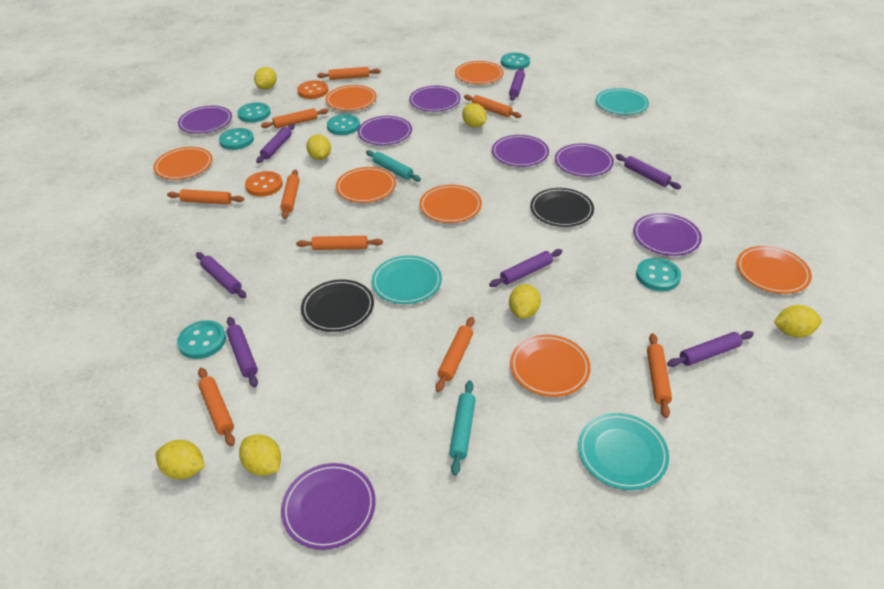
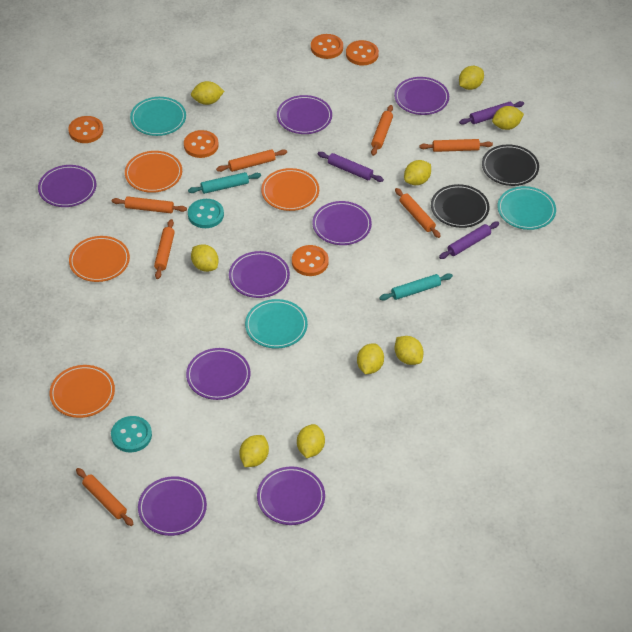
orange button: [245,171,283,196] [297,80,328,99] = 2 -> [68,116,103,143] [184,130,219,158] [292,245,329,276] [311,34,343,59] [346,40,379,66] = 5
orange plate: [153,147,213,180] [326,85,377,111] [336,167,396,203] [419,185,482,223] [455,61,504,84] [510,335,591,397] [737,246,812,294] = 7 -> [50,365,115,418] [69,236,130,282] [125,151,182,193] [261,168,319,211] = 4
orange rolling pin: [167,189,244,204] [198,368,235,446] [261,108,329,128] [280,169,300,219] [296,236,383,250] [317,67,381,80] [435,317,474,392] [464,95,521,118] [647,333,672,418] = 9 -> [76,468,133,526] [112,196,187,213] [154,219,175,279] [216,149,287,172] [371,105,393,156] [395,188,441,238] [419,139,493,152] = 7
purple plate: [178,106,232,134] [281,463,376,550] [358,116,412,145] [409,86,461,112] [492,135,549,167] [555,143,614,177] [633,213,702,256] = 7 -> [38,165,96,207] [138,476,207,536] [186,348,251,400] [229,251,290,298] [257,467,325,525] [277,95,332,134] [312,201,372,245] [394,77,449,115] = 8
purple rolling pin: [196,252,246,298] [227,317,258,387] [256,124,295,163] [489,249,563,287] [509,68,525,101] [616,154,681,189] [667,331,754,367] = 7 -> [318,152,384,182] [439,222,499,259] [459,101,524,125] = 3
turquoise button: [177,320,226,359] [219,128,254,150] [238,102,271,123] [327,114,360,135] [501,53,530,70] [636,258,681,291] = 6 -> [111,416,152,452] [188,199,224,228] = 2
yellow lemon: [156,440,205,479] [239,434,281,476] [254,67,277,89] [306,134,331,160] [462,103,487,127] [509,284,541,318] [774,305,822,338] = 7 -> [191,81,224,105] [191,244,219,272] [240,435,269,467] [297,424,325,458] [357,343,384,374] [395,336,423,365] [404,160,431,185] [459,66,484,90] [492,106,524,130] = 9

